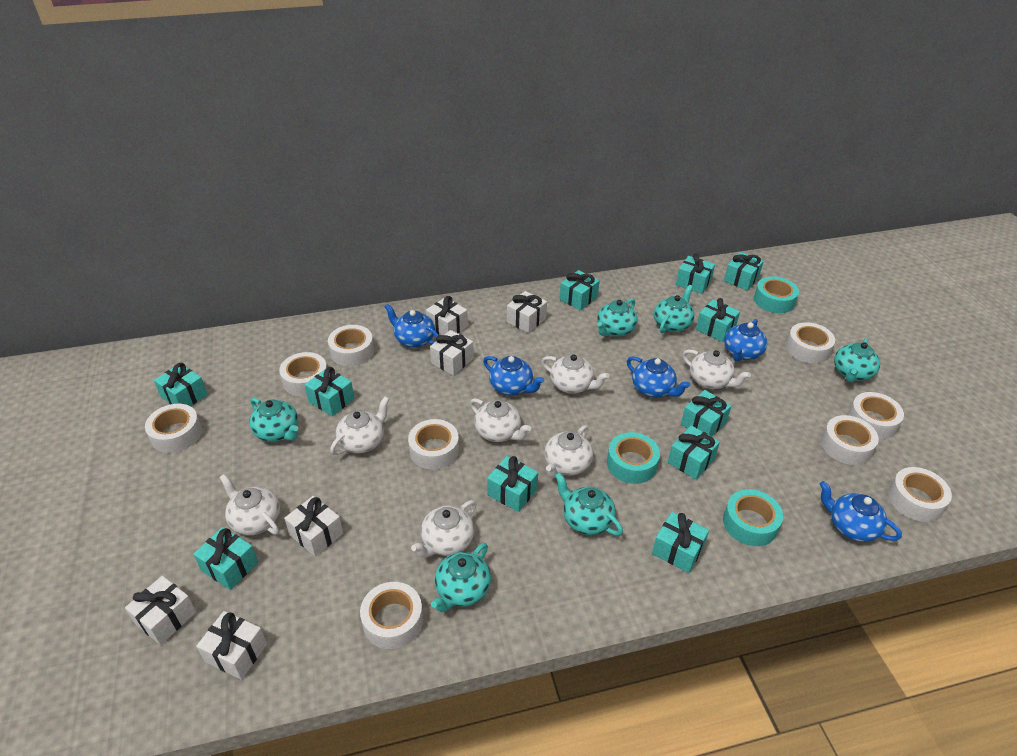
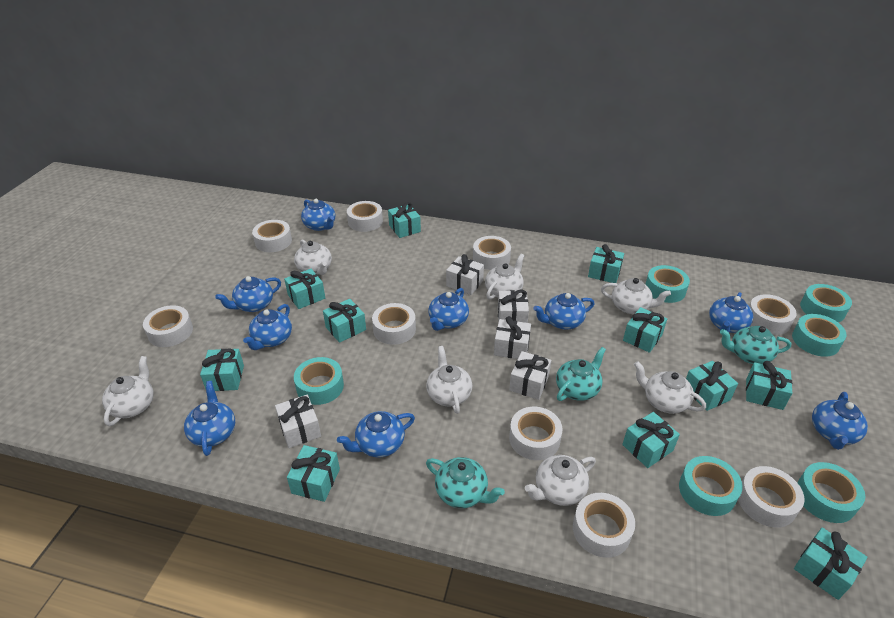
blue teapot: [384,304,439,348] [483,356,544,395] [627,356,690,398] [724,319,767,362] [820,481,902,542] = 5 -> [184,381,235,456] [215,276,281,312] [243,304,292,350] [301,199,335,231] [337,411,415,457] [428,288,469,331] [534,293,594,330] [709,292,753,333] [812,392,868,450] = 9
turquoise tape: [607,432,660,484] [723,489,783,546] [754,276,799,313] = 3 -> [294,357,344,405] [645,265,690,303] [679,456,743,516] [792,314,847,357] [797,462,865,523] [800,284,852,322] = 6
turquoise teapot: [250,398,298,442] [431,543,491,612] [555,472,623,536] [597,298,638,337] [654,285,695,333] [834,338,880,383] = 6 -> [426,457,505,508] [556,347,606,401] [720,326,791,364] = 3
white gift: [125,576,196,645] [196,611,267,680] [284,496,343,557] [426,296,468,335] [430,330,474,376] [507,291,547,333] = 6 -> [275,395,321,448] [446,254,484,295] [494,316,531,359] [498,290,529,323] [509,351,551,400] = 5

